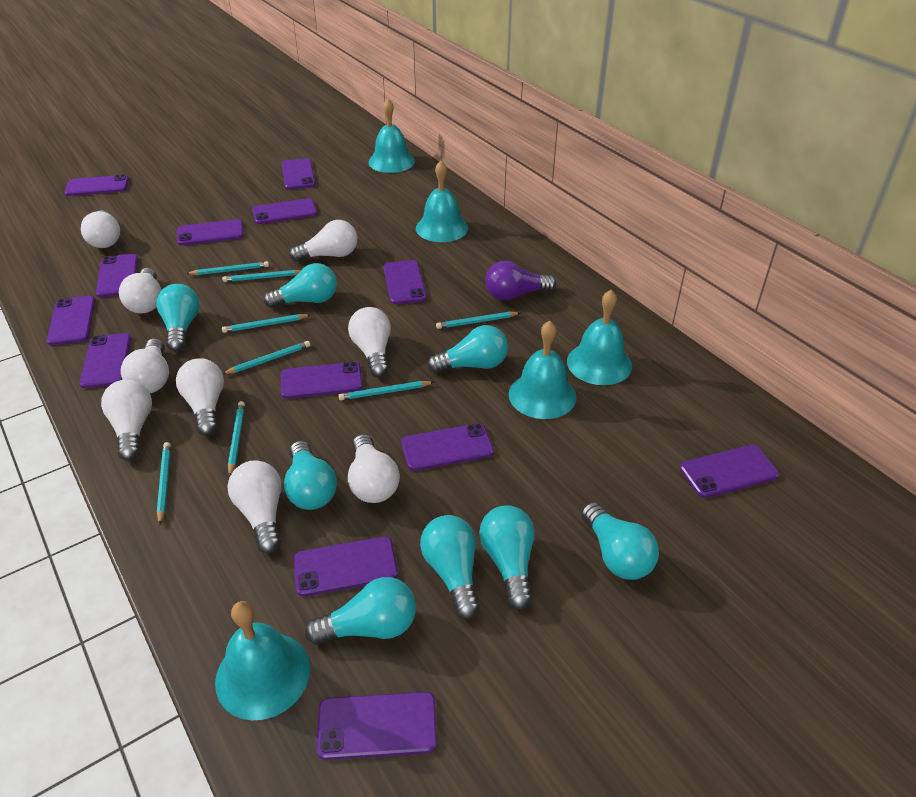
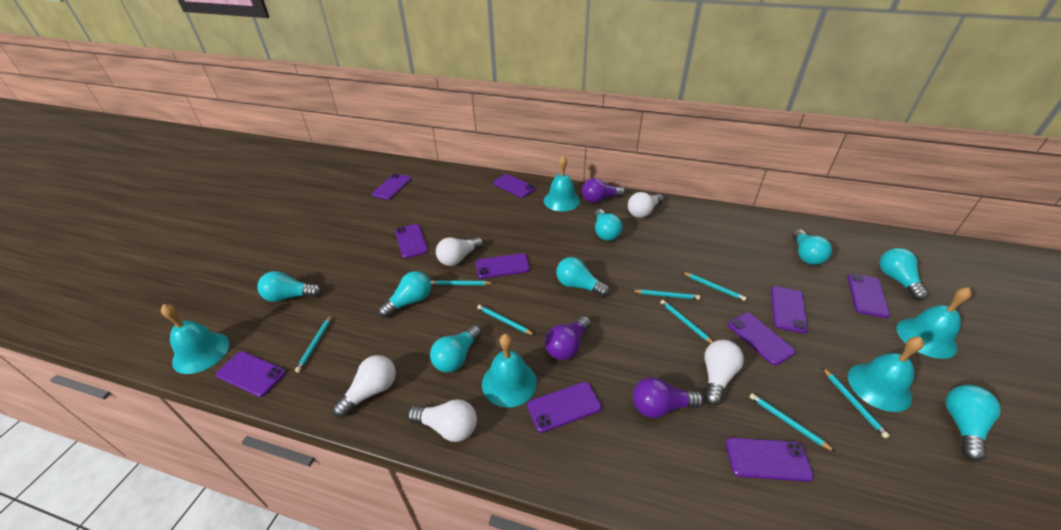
purple light bulb: [485,261,556,300] = 1 -> [545,316,591,360] [582,178,625,203] [633,378,704,418] = 3
purple phone: [47,296,95,345] [64,174,129,196] [79,333,131,388] [96,254,138,297] [177,219,243,245] [252,198,317,224] [281,362,363,399] [282,158,315,189] [293,537,398,597] [316,692,437,760] [383,260,427,304] [401,423,494,471] [680,445,779,498] = 13 -> [216,351,286,397] [372,173,411,200] [395,224,428,258] [476,253,530,279] [493,174,536,198] [527,382,602,433] [726,438,814,482] [728,313,796,365] [771,286,808,333] [848,273,890,318] = 10
white light bulb: [81,210,120,248] [101,380,152,461] [119,268,161,313] [121,339,169,393] [176,358,224,436] [228,460,281,554] [289,220,357,262] [348,307,391,378] [348,434,400,503] = 9 -> [333,355,396,417] [407,399,477,442] [436,237,483,266] [628,192,664,218] [704,340,744,406] = 5

